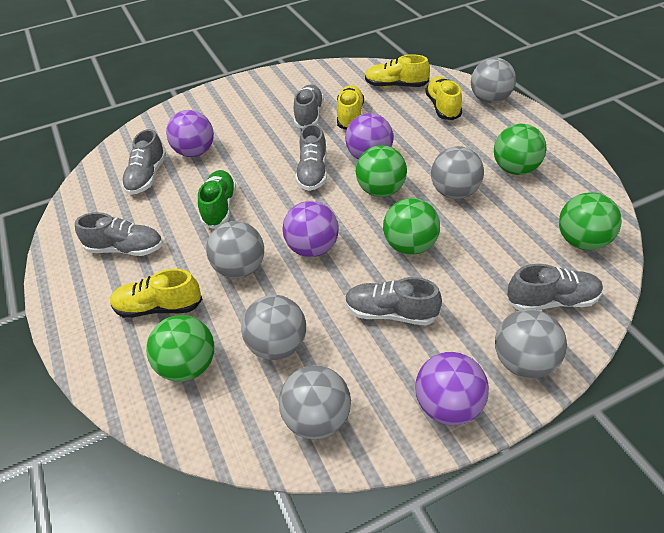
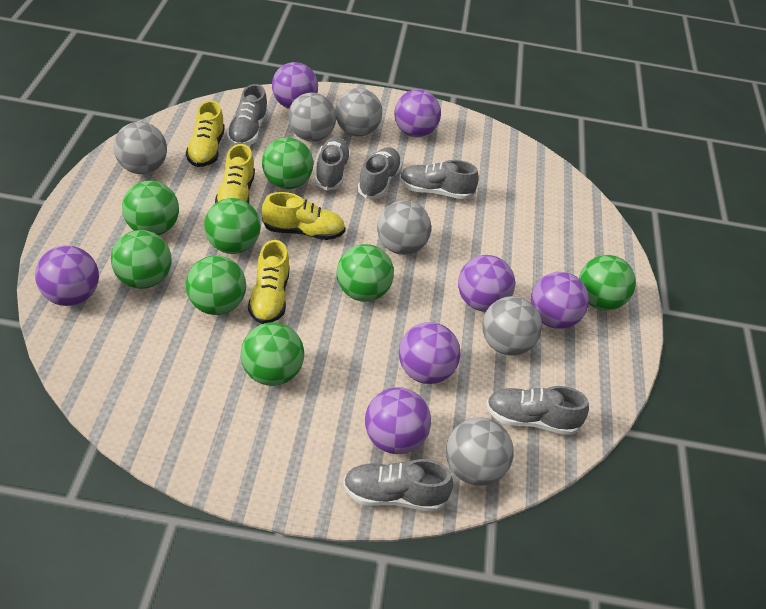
green ball: [146,315,215,382] [356,145,407,197] [383,198,440,255] [494,124,547,175] [559,192,622,250] = 5 -> [111,230,172,289] [122,181,179,235] [186,256,246,315] [204,198,261,254] [240,322,304,386] [262,137,313,189] [337,244,394,302] [579,255,636,310] = 8
green shoe: [198,170,236,229] = 1 -> none = 0
purple ball: [166,110,214,157] [282,201,339,257] [345,113,393,159] [415,352,489,425] = 4 -> [35,246,99,306] [272,62,318,109] [365,387,431,454] [394,89,441,137] [399,322,461,384] [458,255,515,312] [531,272,589,329] = 7

